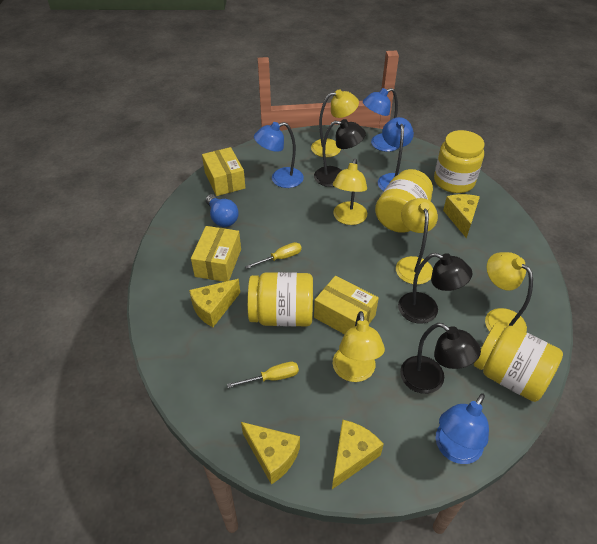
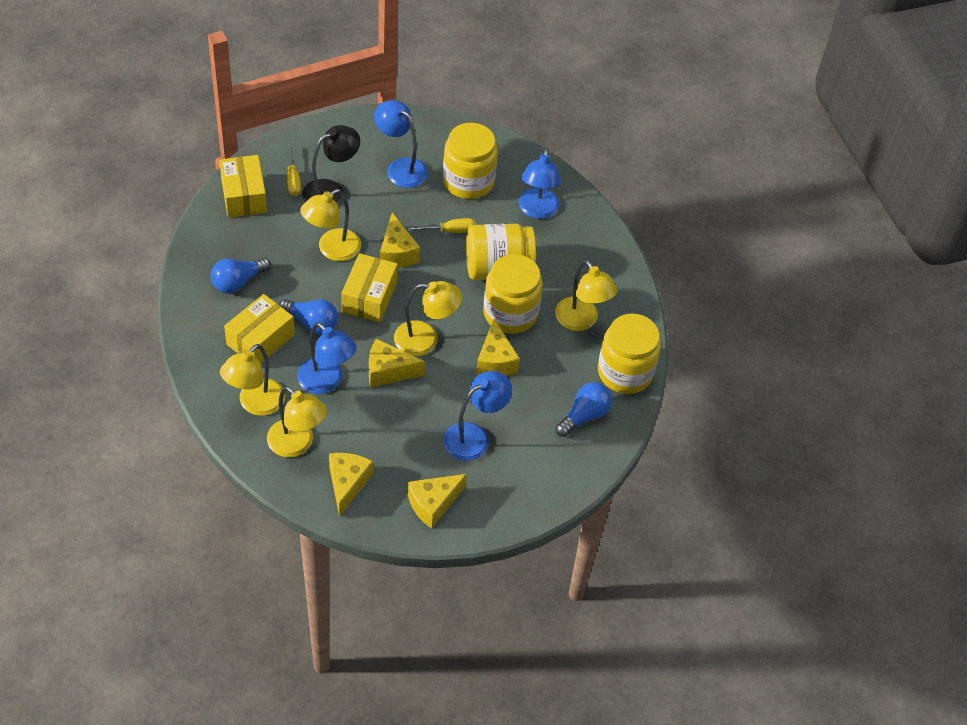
black lamp: [314,119,366,187] [398,253,473,324] [400,323,481,394] = 3 -> [302,125,360,205] = 1
blue light bulb: [206,194,239,227] = 1 -> [211,257,271,294] [279,299,338,335] [556,382,612,437] = 3
yellow cheese: [189,279,240,327] [241,422,300,484] [332,420,384,489] [443,194,480,238] = 4 -> [329,453,373,517] [369,339,425,387] [380,213,420,268] [408,474,467,529] [476,318,520,376] = 5

